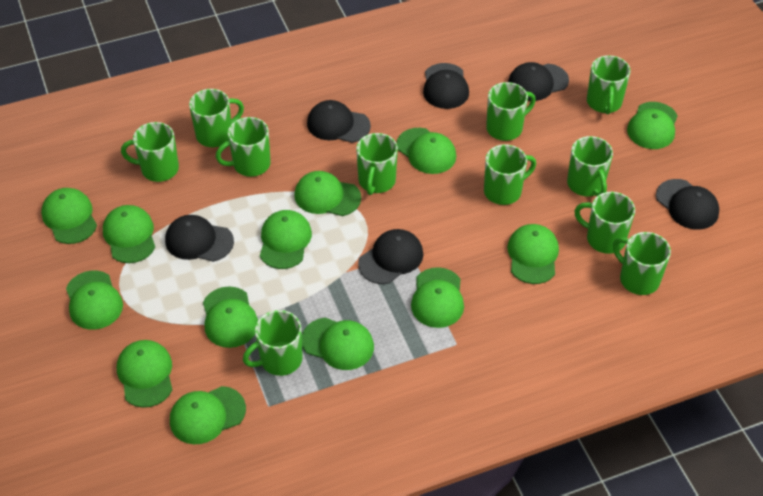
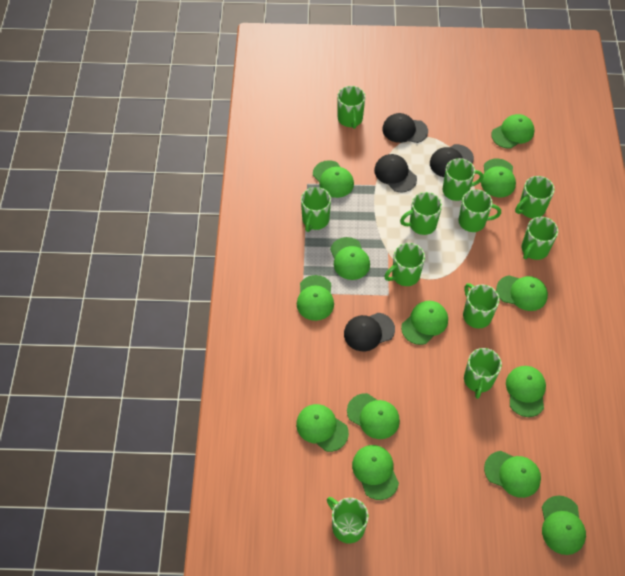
black cap: [165,215,234,262] [307,100,371,143] [358,229,423,284] [423,63,469,109] [508,62,569,101] [656,179,719,230] = 6 -> [344,313,395,351] [374,154,417,192] [382,113,428,143] [430,144,474,177] = 4

